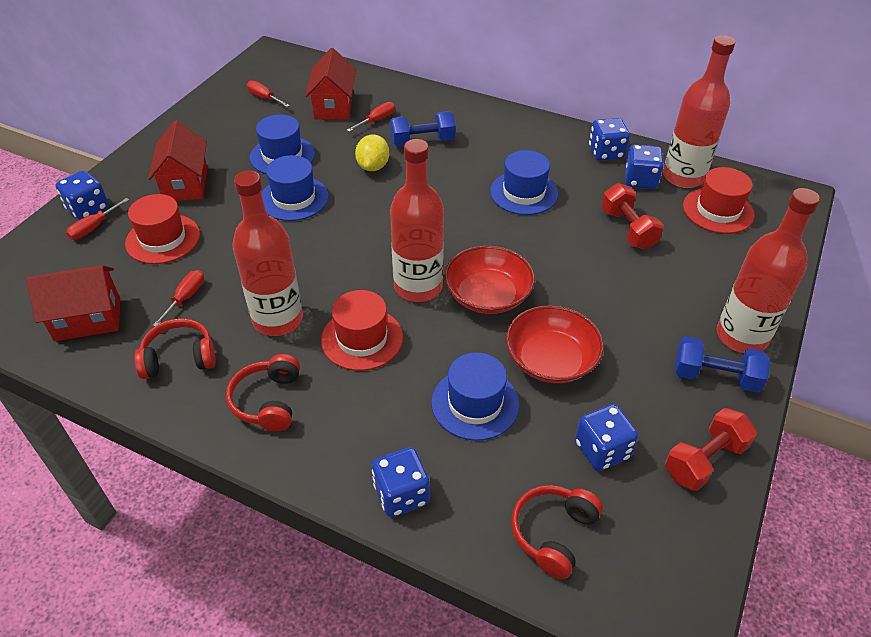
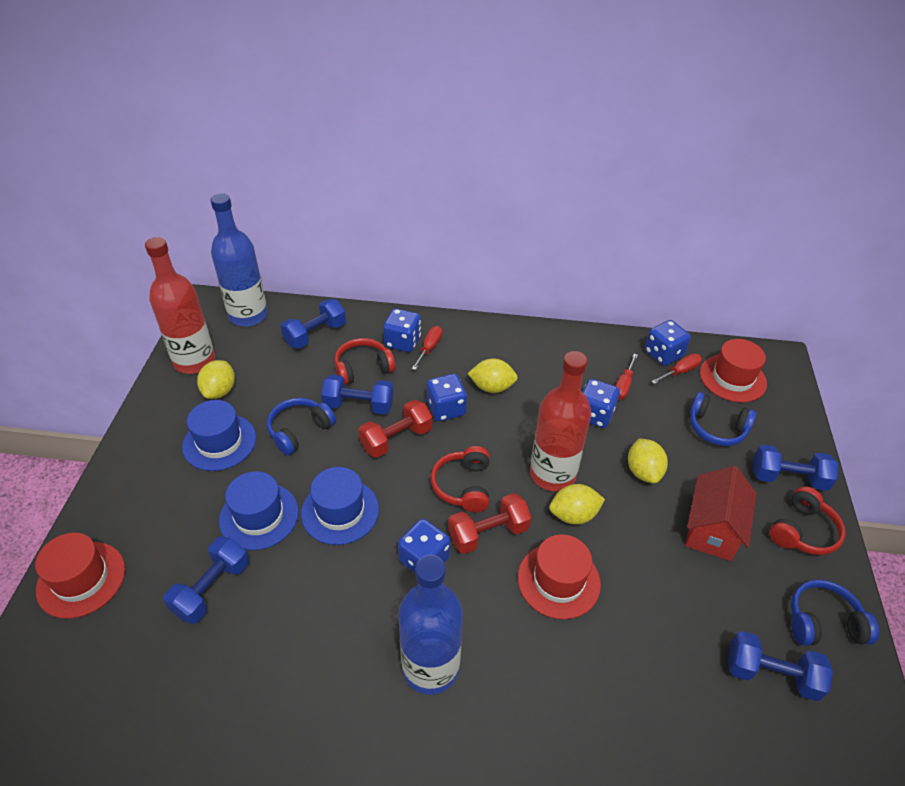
blue bottle: none = 0 -> [210,193,268,327] [398,555,463,695] = 2
blue dumbbell: [390,111,455,146] [674,336,770,393] = 2 -> [163,536,249,624] [281,299,346,349] [321,374,394,415] [728,631,833,701] [753,444,838,491] = 5
blue hat: [250,115,315,174] [262,155,329,221] [431,352,520,441] [490,150,558,215] = 4 -> [182,400,256,471] [219,471,299,550] [301,467,379,545] = 3
blue headphones: none = 0 -> [267,398,336,456] [690,392,756,446] [791,580,879,646] = 3
red bottle: [232,170,303,336] [390,139,444,302] [663,35,735,188] [717,188,820,353] = 4 -> [145,237,215,374] [530,351,591,491] = 2
red bowl: [444,246,535,314] [505,306,604,383] = 2 -> none = 0
red house: [26,265,120,341] [148,120,207,201] [305,48,356,120] = 3 -> [685,466,757,561] = 1
red screwdriver: [66,198,129,240] [153,270,204,326] [247,80,290,107] [347,102,395,132] = 4 -> [412,326,443,370] [615,354,638,400] [651,353,702,384] = 3
yellow lemon: [355,135,389,171] = 1 -> [197,360,235,399] [468,358,518,393] [549,484,605,525] [628,439,668,483] = 4

